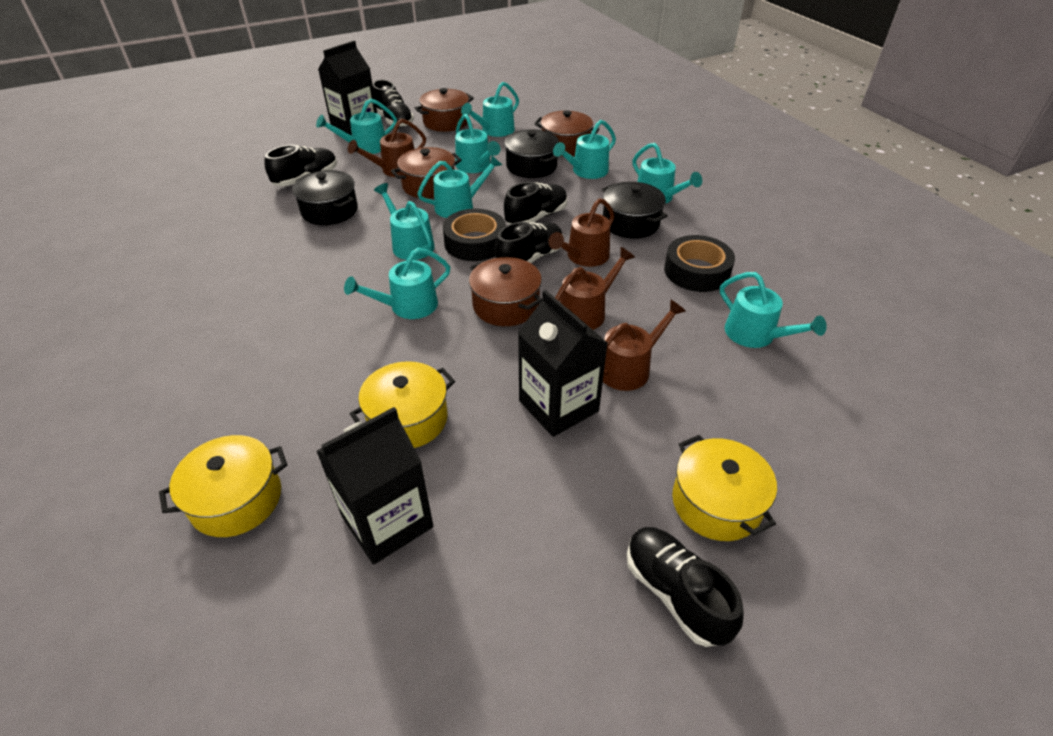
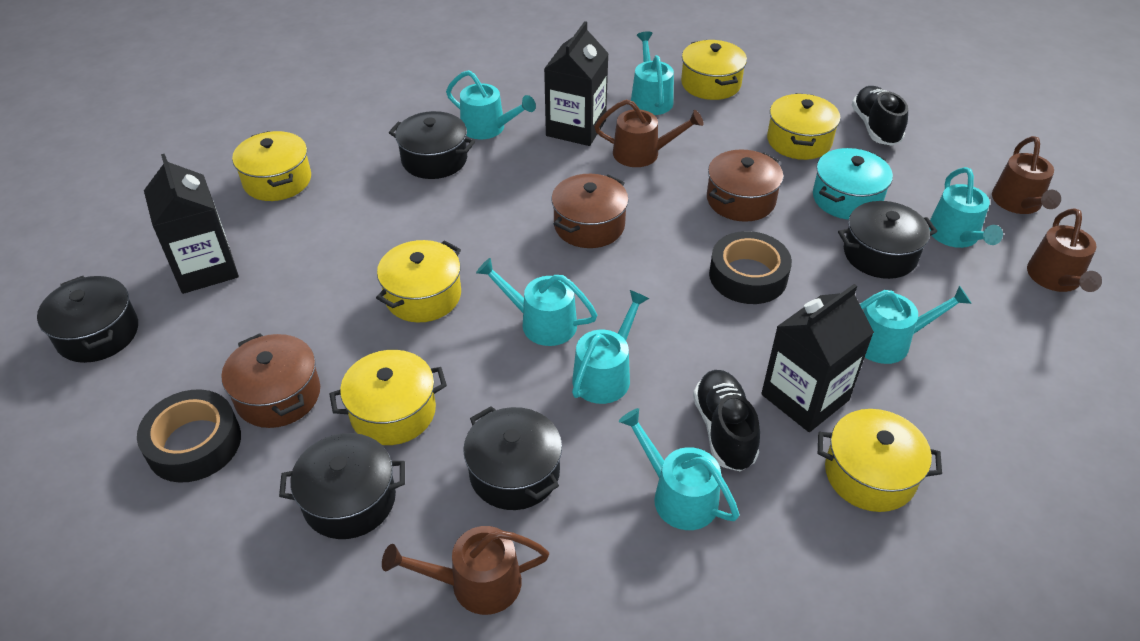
black pot: [292,170,358,225] [504,129,559,178] [602,182,667,239] = 3 -> [37,276,138,363] [279,433,405,539] [389,111,475,179] [463,406,562,510] [838,201,937,279] = 5
black shoe: [264,145,337,186] [372,80,414,128] [495,222,563,263] [504,182,567,225] [627,527,744,647] = 5 -> [693,370,760,472] [852,86,908,146] = 2
brown pot: [391,147,462,199] [415,88,474,132] [469,257,542,326] [534,111,599,156] = 4 -> [221,333,320,428] [551,174,629,248] [707,150,783,222] = 3
turquoise pot: none = 0 -> [813,148,893,220] = 1
turquoise watering can: [316,99,397,154] [344,248,451,319] [374,183,435,260] [417,155,502,218] [455,114,500,173] [461,82,519,137] [553,120,616,179] [632,143,702,204] [720,272,827,348] = 9 -> [446,70,536,139] [476,258,597,346] [572,290,650,404] [619,408,739,530] [631,31,674,115] [860,285,972,364] [929,167,1003,248] = 7
yellow pot: [159,435,288,537] [350,361,455,448] [672,435,777,541] = 3 -> [232,131,311,201] [329,350,447,445] [376,240,461,323] [681,40,747,100] [767,93,841,160] [818,409,942,512] = 6

